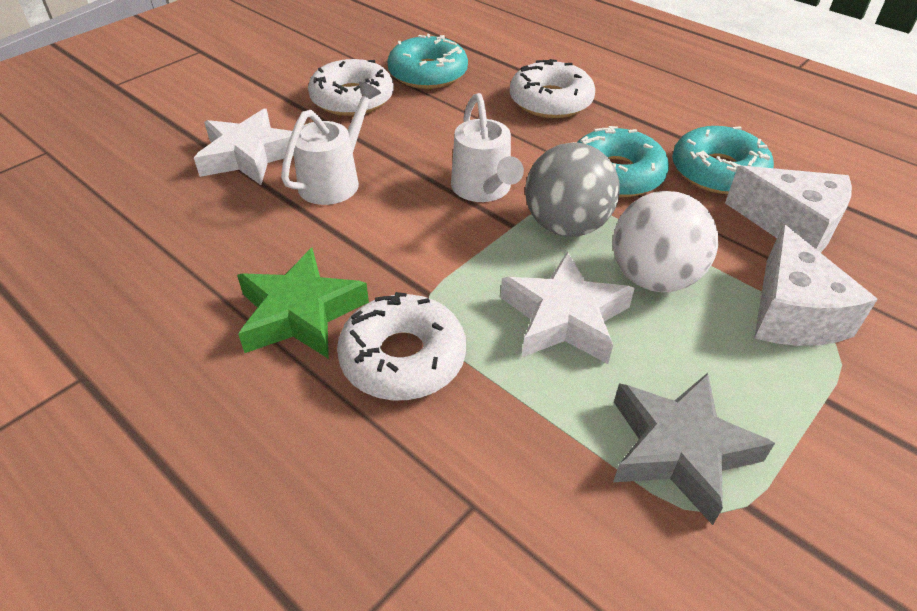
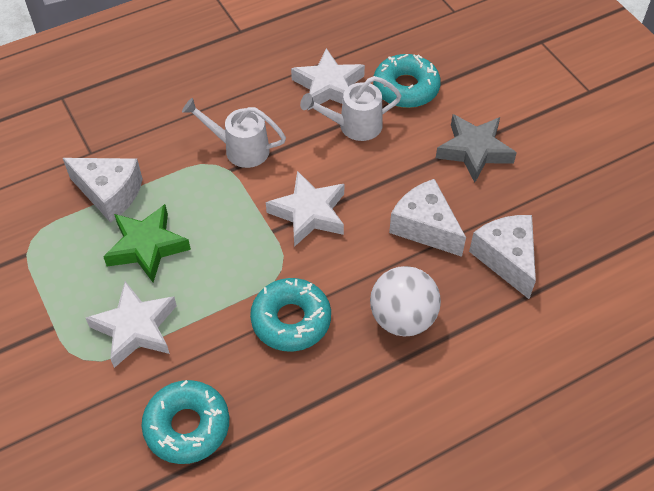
grey ball: [525,142,620,237] = 1 -> none = 0
white cheese: [725,166,852,253] [754,224,878,346] = 2 -> [63,158,143,223] [389,179,466,257] [469,215,536,299] = 3
white donut: [308,59,394,116] [337,292,466,400] [510,59,595,118] = 3 -> none = 0
white star: [194,109,294,185] [501,251,635,364] = 2 -> [86,281,177,368] [266,171,344,247] [291,48,365,110] = 3

